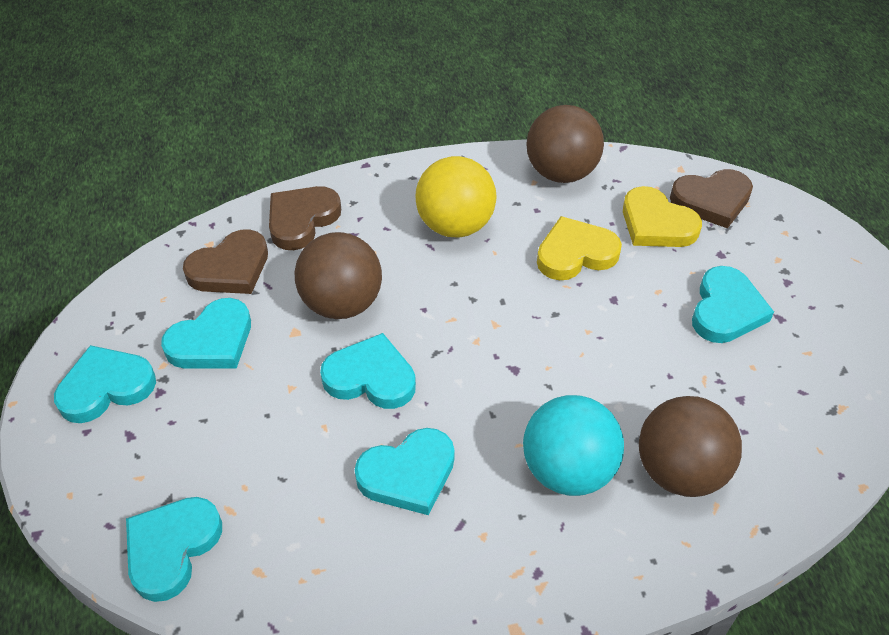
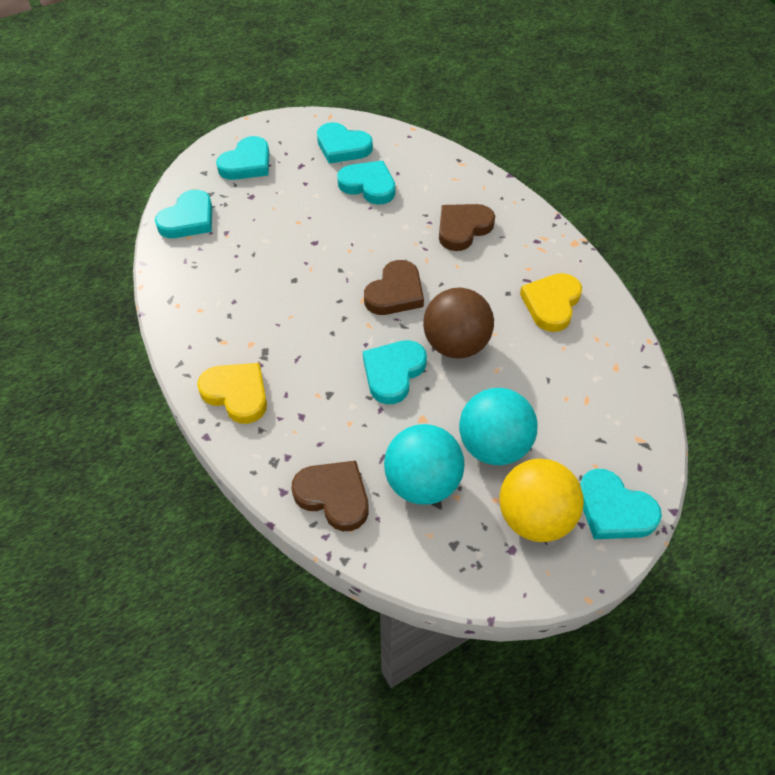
brown ball: [295,232,382,319] [526,105,604,183] [639,396,742,497] = 3 -> [423,288,494,359] = 1
turquoise ball: [523,395,624,496] = 1 -> [384,424,464,505] [459,388,538,465] = 2

